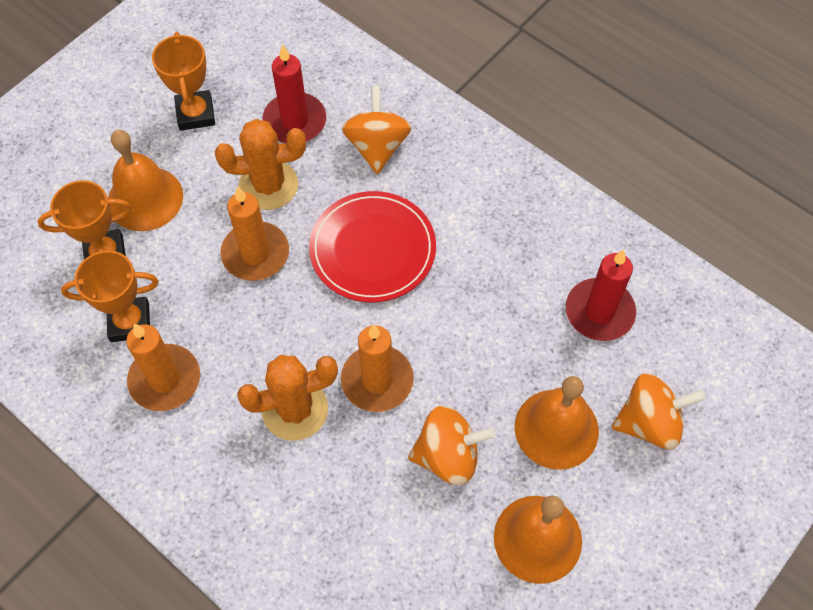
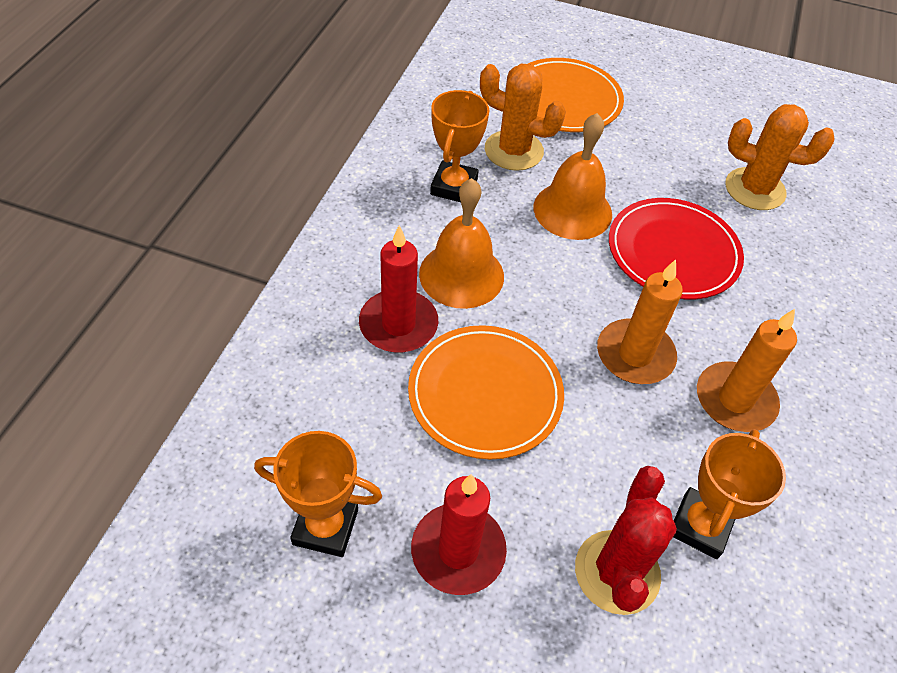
orange bell: [108,130,183,231] [494,496,582,584] [515,376,599,470] = 3 -> [419,178,504,309] [534,113,612,240] = 2
orange candle: [126,324,200,411] [220,187,289,281] [341,324,414,412] = 3 -> [597,259,683,384] [697,309,797,432] = 2
orange plate: none = 0 -> [408,325,564,460] [528,58,624,132] = 2
orange spinning top: [342,85,412,174] [408,406,495,486] [612,373,706,449] = 3 -> none = 0
red cactus: none = 0 -> [575,466,677,615] = 1

